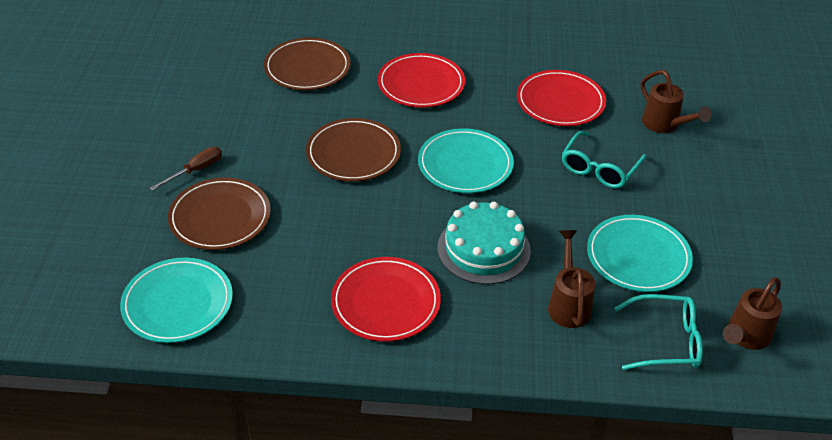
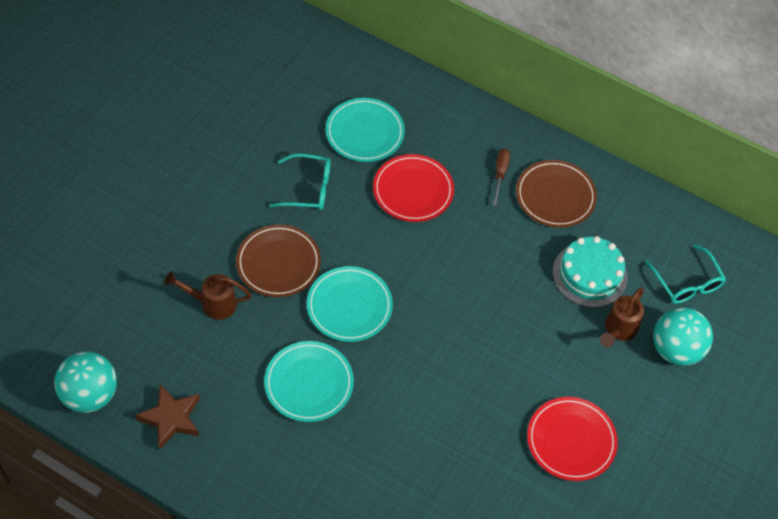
brown plate: [168,178,271,250] [264,38,351,90] [306,118,401,182] = 3 -> [236,224,321,297] [516,160,597,228] = 2
brown star: none = 0 -> [135,385,200,449] = 1
brown watering can: [548,230,595,328] [641,70,711,133] [723,277,782,350] = 3 -> [164,272,252,320] [600,288,644,347] = 2
red plate: [331,257,441,342] [377,53,465,108] [517,70,606,126] = 3 -> [373,154,454,222] [527,397,618,481] = 2
turquoise ball: none = 0 -> [54,352,117,413] [653,307,713,366] = 2

